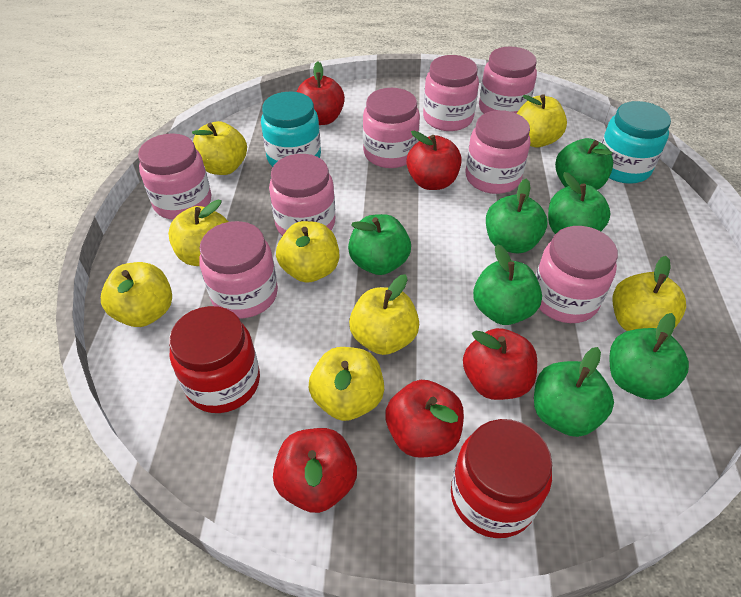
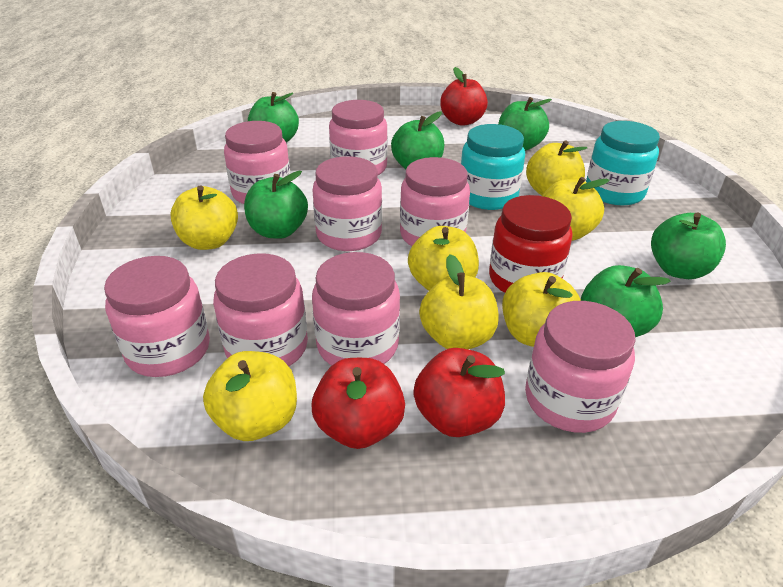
green apple: [348,214,411,275] [473,244,542,325] [486,178,547,254] [534,347,614,437] [548,172,611,234] [555,138,613,190] [610,313,689,400] = 7 -> [244,171,308,239] [248,92,299,142] [391,111,444,169] [498,97,552,151] [581,265,671,337] [651,212,726,279] = 6
red apple: [273,428,357,513] [297,62,345,125] [385,380,464,458] [407,131,462,190] [463,328,537,400] = 5 -> [311,358,405,449] [413,348,505,437] [440,67,488,126] = 3
red jar: [169,306,260,413] [451,419,552,538] = 2 -> [489,195,573,293] = 1
yellow apple: [101,262,172,327] [168,200,228,266] [192,121,247,175] [276,221,339,283] [309,347,384,421] [349,274,419,355] [517,94,567,147] [612,256,686,331] = 8 -> [170,185,238,250] [203,351,297,441] [408,226,479,291] [419,254,499,349] [502,272,581,347] [526,140,587,195] [542,177,609,241] = 7

